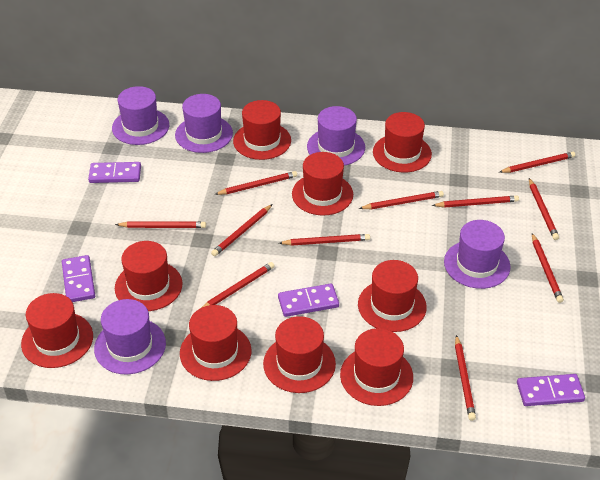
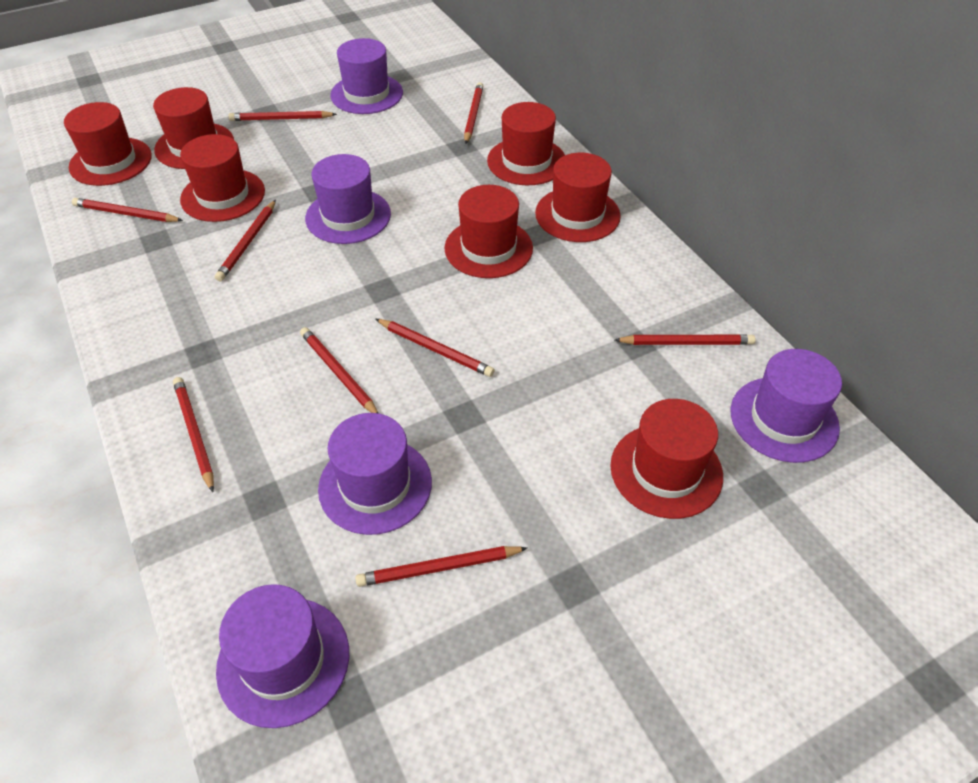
purple domino: [62,255,95,302] [88,162,141,183] [278,284,339,317] [517,374,585,406] = 4 -> none = 0
red hat: [21,293,93,368] [115,241,182,311] [180,305,251,381] [233,100,291,160] [263,316,336,393] [292,152,353,216] [340,328,413,406] [358,260,427,332] [373,112,432,173] = 9 -> [64,102,152,186] [153,87,234,169] [180,134,265,222] [444,185,533,278] [487,102,565,185] [535,153,621,242] [610,399,723,519] = 7
red pencil: [115,221,206,228] [201,262,274,308] [211,204,272,256] [214,171,297,195] [279,234,370,246] [359,191,444,209] [432,196,519,208] [455,335,476,421] [499,152,575,173] [529,178,559,240] [532,233,564,303] = 11 -> [72,198,183,222] [173,377,214,492] [215,200,276,281] [228,111,337,121] [300,327,378,413] [355,546,527,587] [376,319,495,377] [464,82,483,144] [615,335,756,345] = 9

